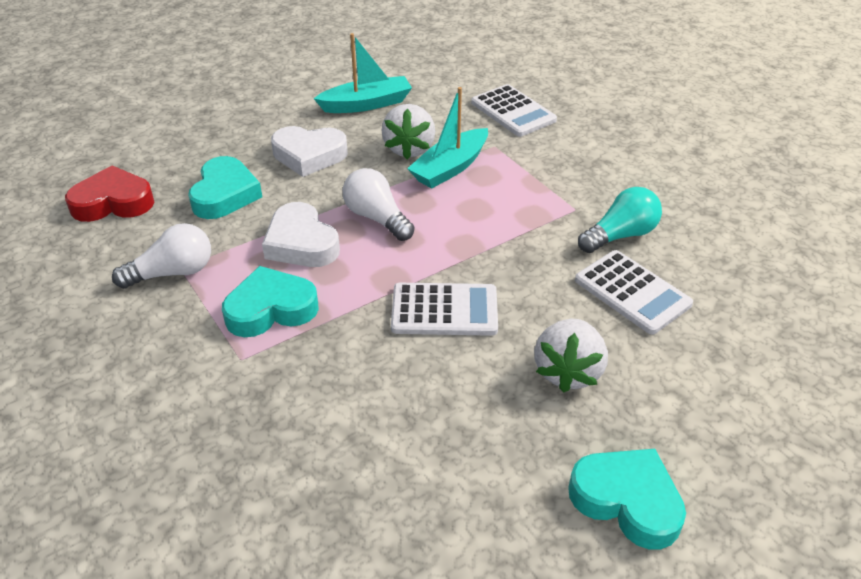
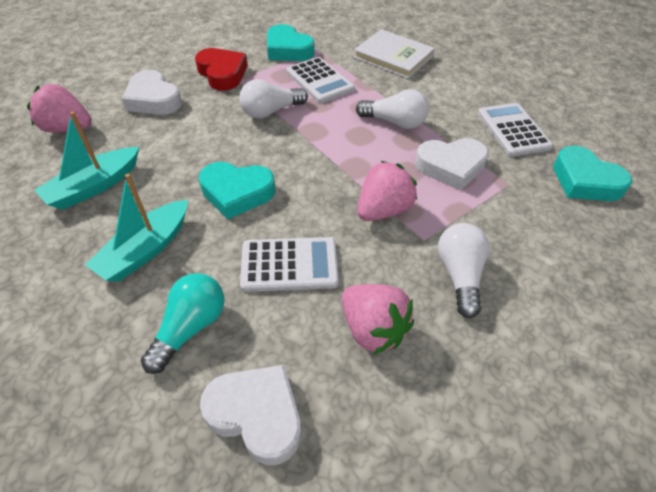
pink strawberry: none = 0 -> [27,84,92,133] [342,284,414,355] [357,161,417,221] = 3
white book: none = 0 -> [354,29,435,79] = 1
white heart: [262,202,340,267] [271,126,348,177] = 2 -> [122,70,182,115] [200,365,301,465] [415,138,489,191] = 3
white light bulb: [112,223,211,289] [343,168,415,241] = 2 -> [239,79,308,119] [356,89,429,129] [438,223,490,318] = 3
white strawberry: [382,104,435,159] [534,319,608,393] = 2 -> none = 0

